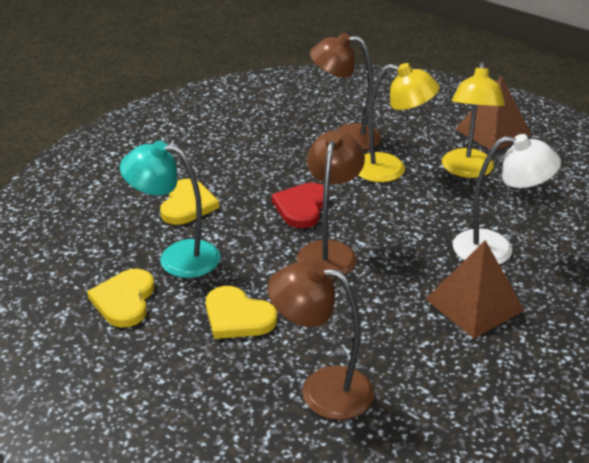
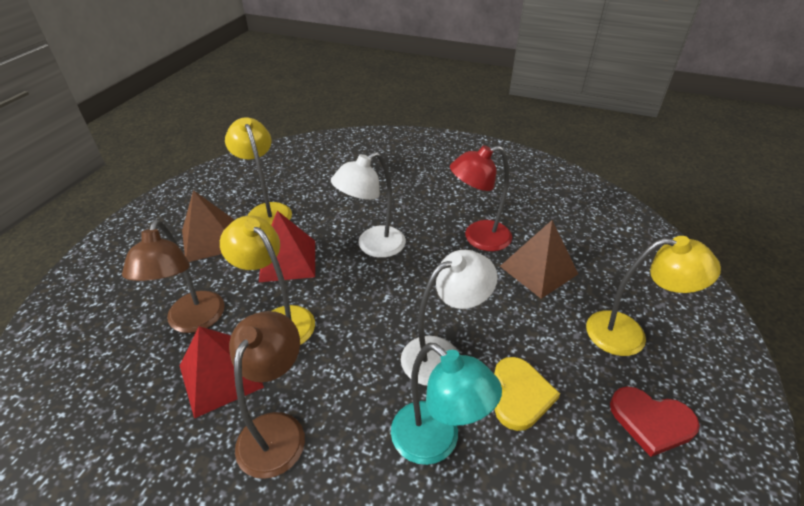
brown lamp: [268,261,374,420] [297,130,365,278] [310,33,382,150] = 3 -> [122,220,225,333] [229,311,305,479] = 2
red lamp: none = 0 -> [450,145,512,251] = 1
red pyramid: none = 0 -> [180,326,264,419] [259,211,315,282] = 2
white lamp: [453,134,561,265] = 1 -> [331,152,406,258] [401,250,498,386] = 2
yellow heart: [87,269,154,328] [160,179,219,225] [206,286,277,339] = 3 -> [494,357,560,431] = 1
yellow lamp: [358,63,440,182] [442,62,505,178] = 2 -> [220,216,315,345] [225,117,292,224] [586,236,721,356] = 3

